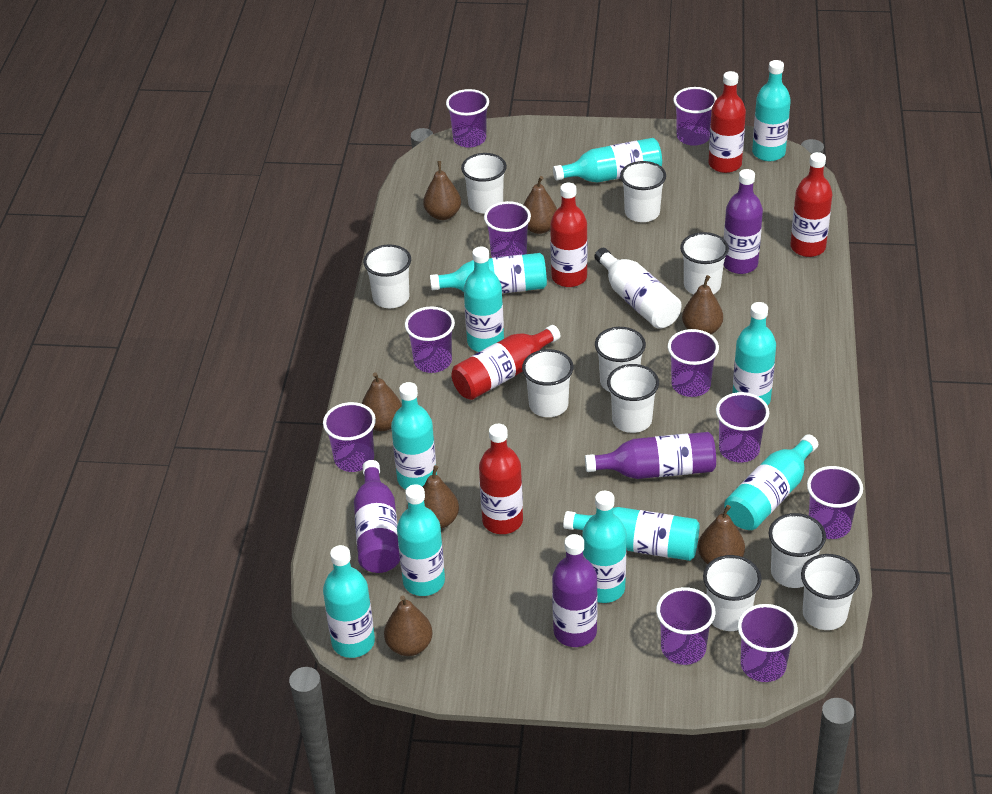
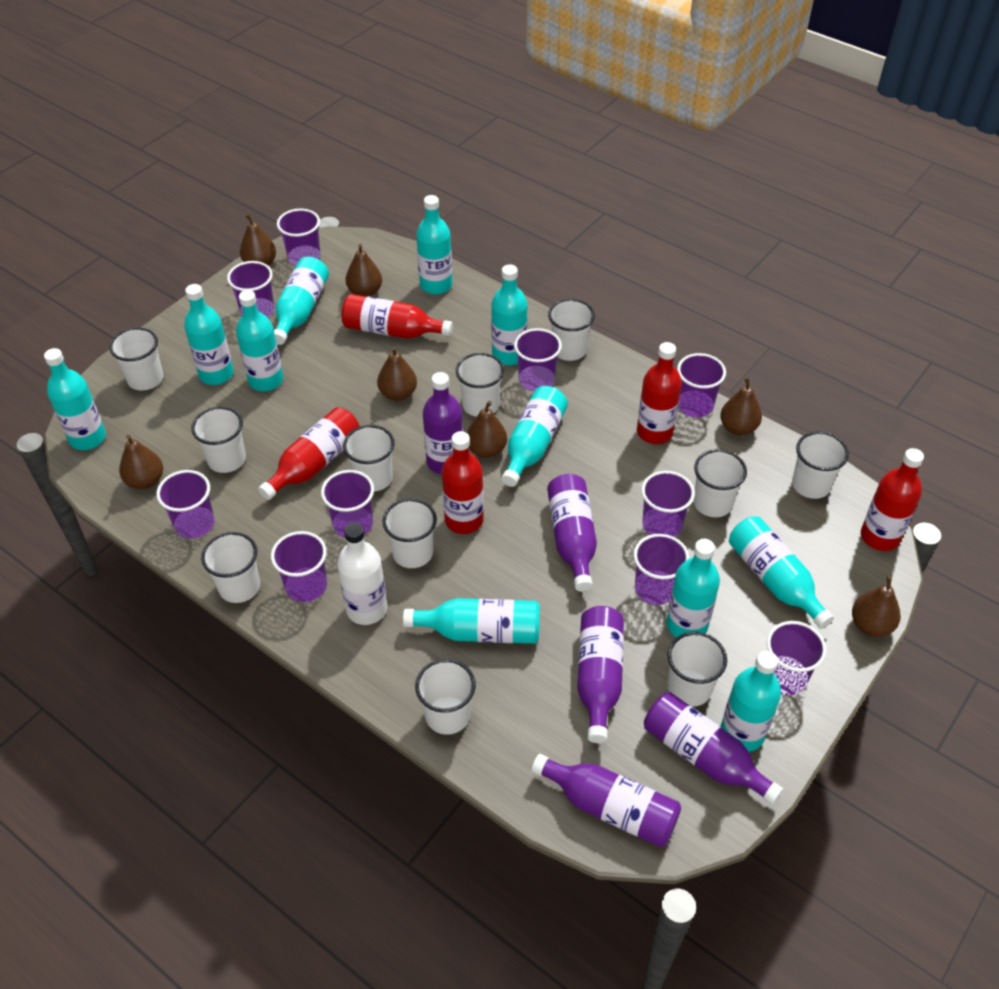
purple bottle: [354,460,400,573] [552,534,598,647] [585,432,716,479] [724,169,763,274] = 4 -> [423,372,463,474] [531,754,681,847] [547,474,597,592] [577,606,624,743] [644,692,783,805] = 5
white cup: [363,244,411,308] [461,153,507,213] [522,349,574,417] [595,327,646,392] [607,364,659,433] [620,161,666,222] [680,232,729,295] [703,555,762,631] [769,513,826,588] [801,554,860,630] = 10 -> [109,327,163,390] [192,407,246,473] [201,532,260,603] [343,425,395,492] [382,498,437,568] [415,659,476,735] [456,353,504,417] [548,299,595,361] [668,632,727,707] [693,449,747,517] [792,431,849,499] = 11

